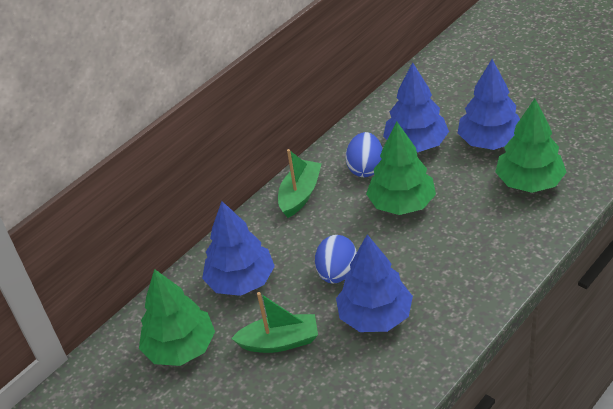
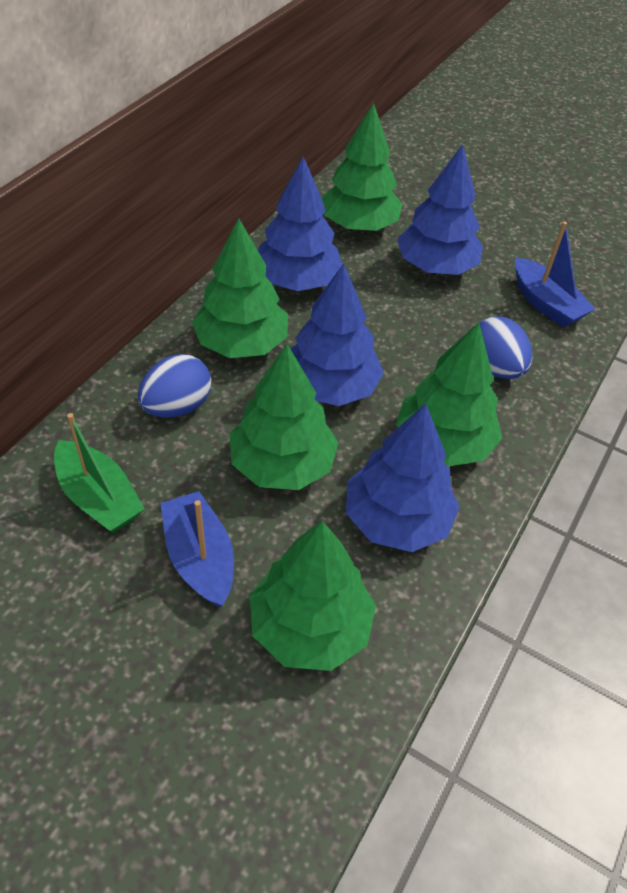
blue boat: none = 0 -> [161,491,234,607] [515,221,595,327] = 2
green boat: [231,292,318,353] [278,149,322,218] = 2 -> [54,413,145,533] = 1
green tree: [139,269,215,366] [366,122,436,215] [495,99,567,193] = 3 -> [192,218,288,358] [229,344,339,490] [250,521,376,671] [321,103,403,231] [396,322,502,466] = 5

